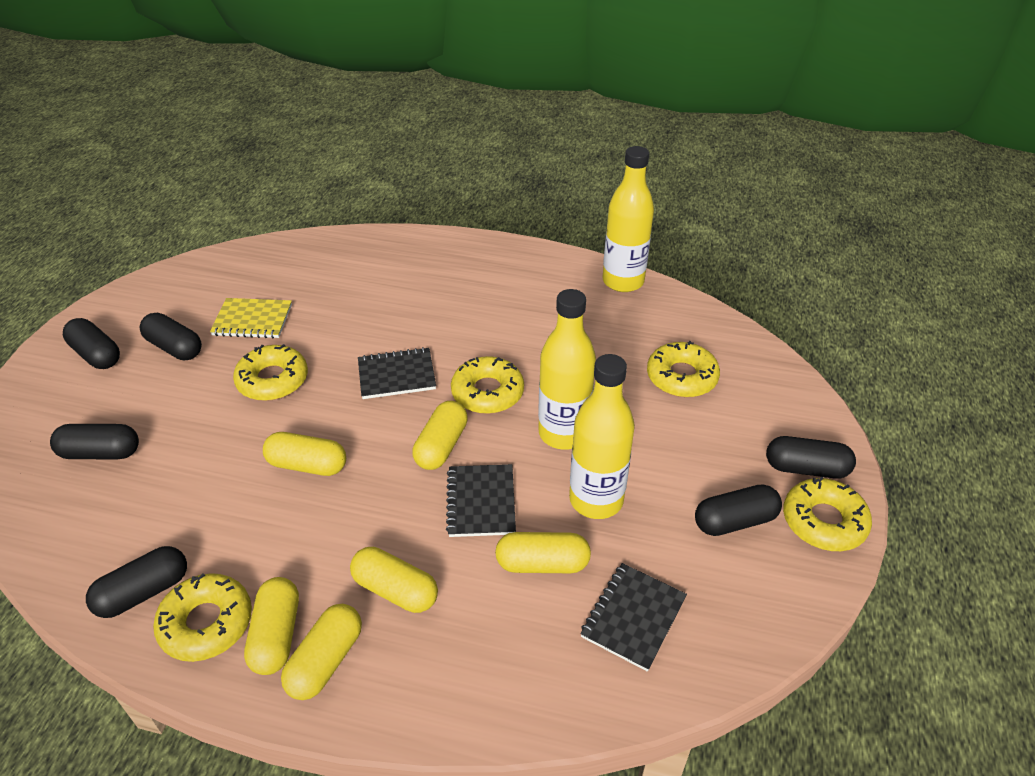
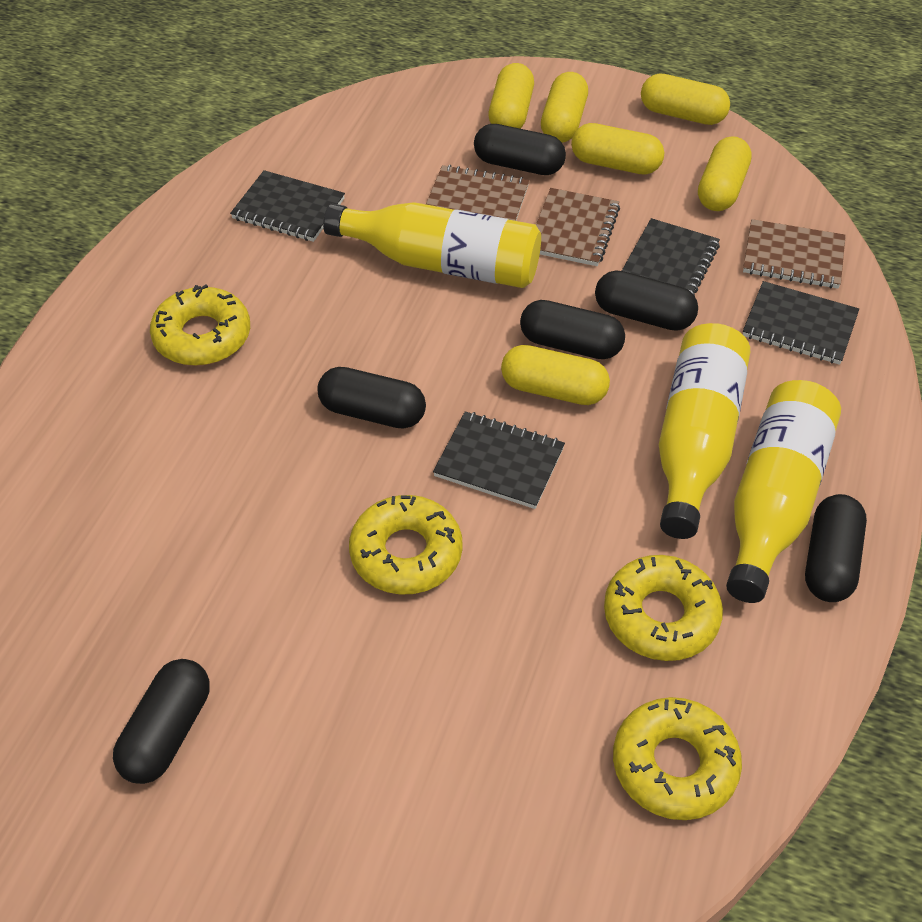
black notebook: [358,347,436,399] [446,464,516,537] [580,563,687,672] = 3 -> [230,170,345,242] [433,411,565,509] [622,218,720,296] [743,281,859,365] = 4
brown notebook: none = 0 -> [426,165,529,221] [536,188,620,266] [743,219,846,289] = 3
yellow donut: [153,573,252,662] [233,344,308,401] [451,356,524,414] [647,341,720,397] [783,477,872,551] = 5 -> [150,285,250,366] [349,495,463,595] [604,555,723,661] [613,697,742,820] = 4
yellow notebook: [210,298,292,338] = 1 -> none = 0

